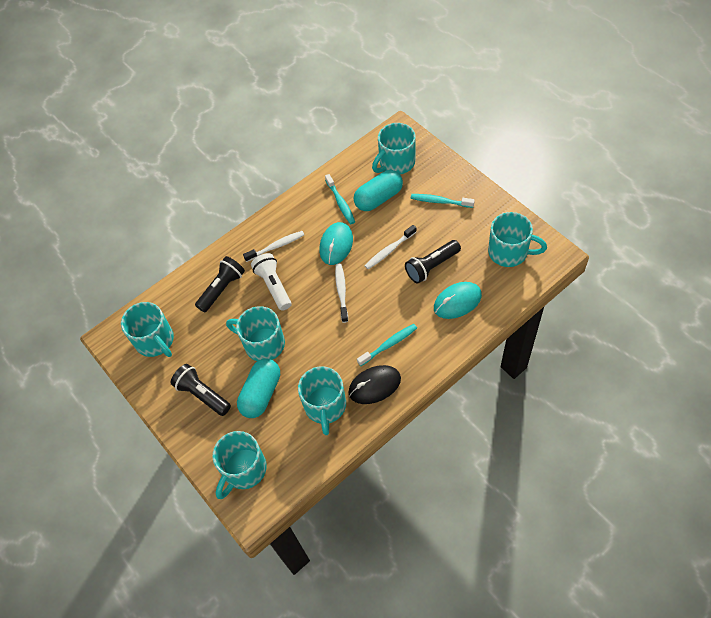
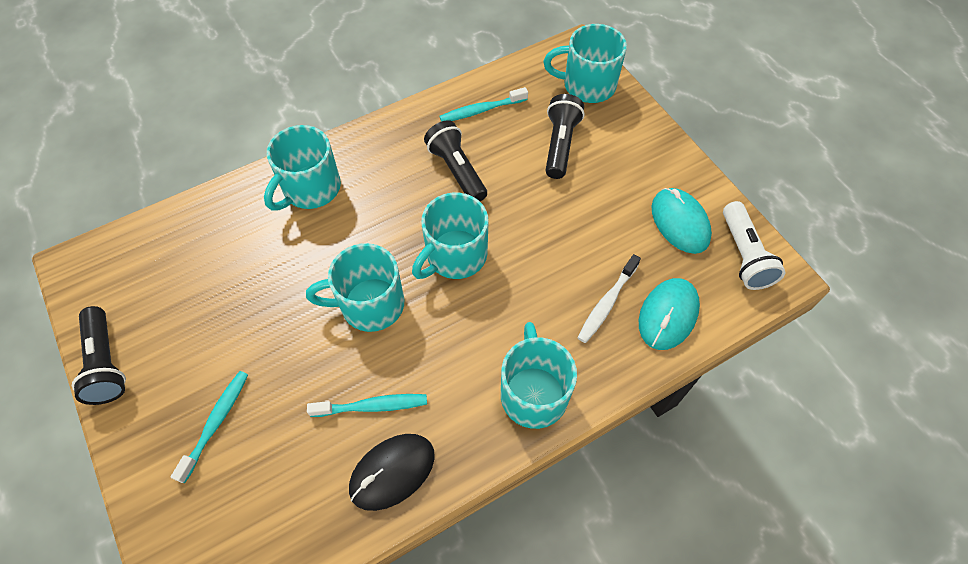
turquoise capsule: [237,358,280,418] [354,170,403,211] = 2 -> none = 0
turquoise mug: [121,302,174,357] [213,431,267,499] [226,306,285,361] [298,366,346,435] [372,123,416,174] [488,212,547,267] = 6 -> [264,125,341,210] [306,243,404,332] [412,193,488,279] [501,322,577,429] [544,24,627,103] = 5
white toothbrush: [243,231,304,262] [335,264,348,323] [365,225,416,269] = 3 -> [577,254,641,343] = 1

